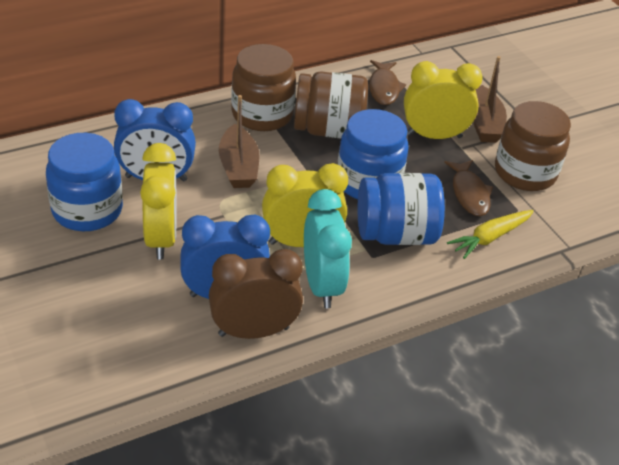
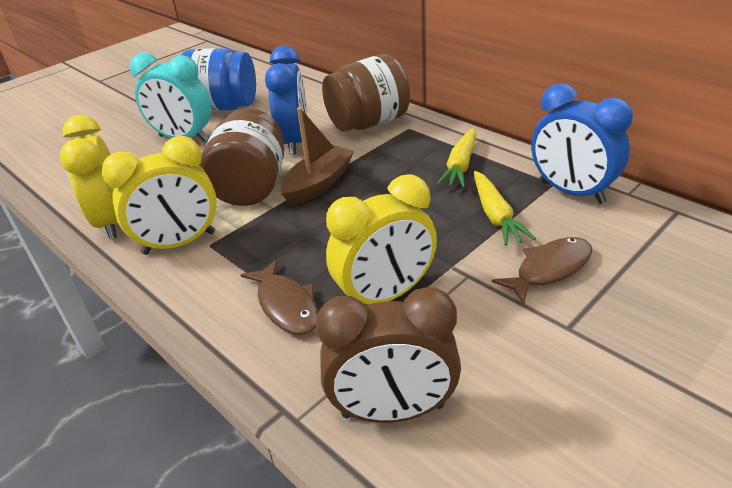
blue jar: [46,133,123,231] [337,109,409,199] [358,173,445,245] = 3 -> [181,48,256,111] = 1
brown boat: [219,95,260,188] [473,56,507,143] = 2 -> [280,107,354,206] = 1
brown jar: [231,44,296,131] [294,71,368,139] [495,101,571,191] = 3 -> [199,108,284,206] [322,54,410,132] = 2
yellow carrot: [447,210,534,259] = 1 -> [436,128,476,188] [474,171,536,246] = 2

